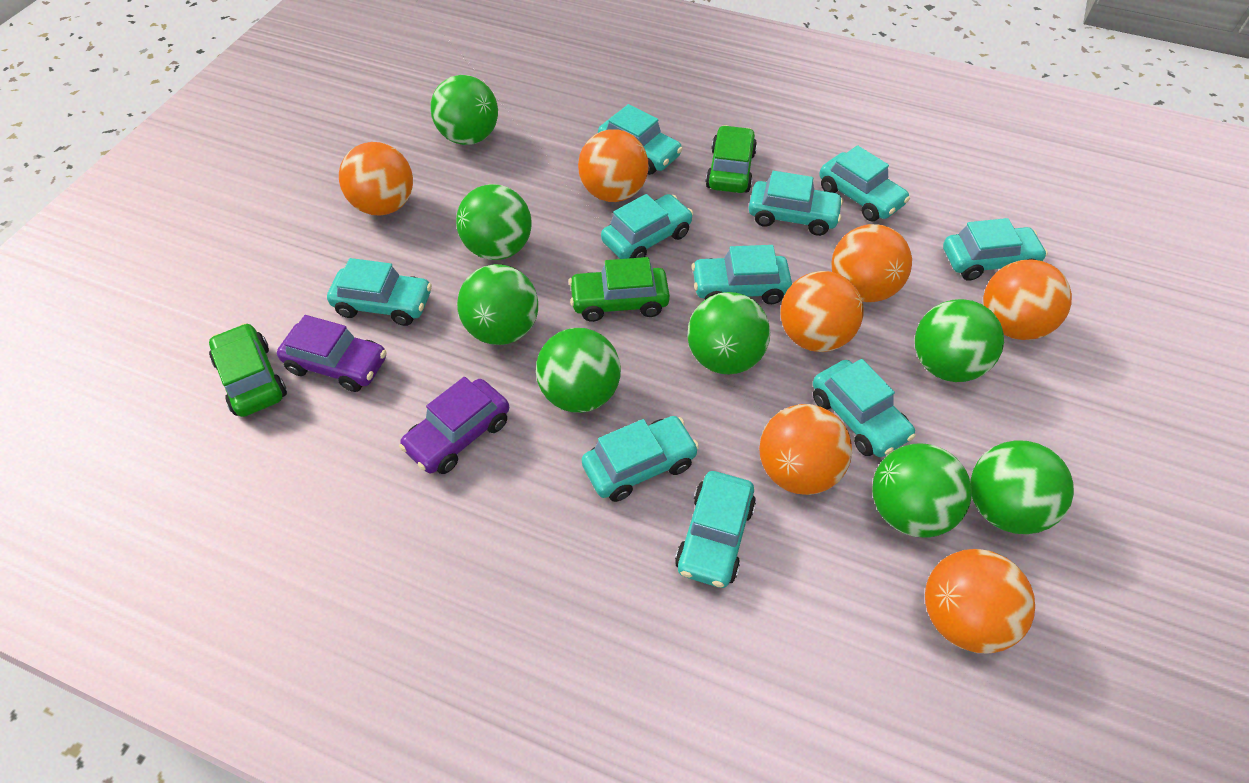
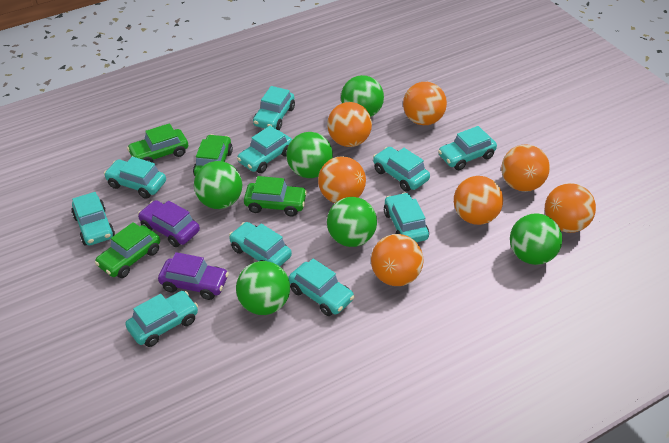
green ball: [431,75,498,145] [456,184,532,260] [457,264,538,345] [536,328,621,413] [687,292,770,375] [872,443,972,538] [915,299,1004,382] [971,440,1074,534] = 8 -> [194,161,242,209] [236,261,290,315] [286,132,333,178] [327,197,377,247] [341,75,384,117] [510,213,562,265] = 6
green car: [209,323,287,417] [569,257,670,322] [705,125,757,193] = 3 -> [95,222,160,278] [127,123,188,163] [193,134,233,176] [244,176,307,216] = 4

